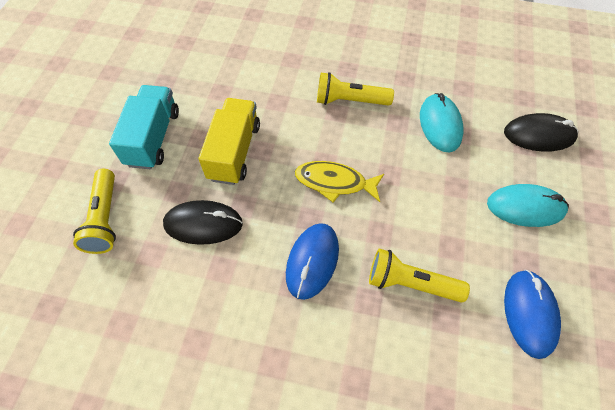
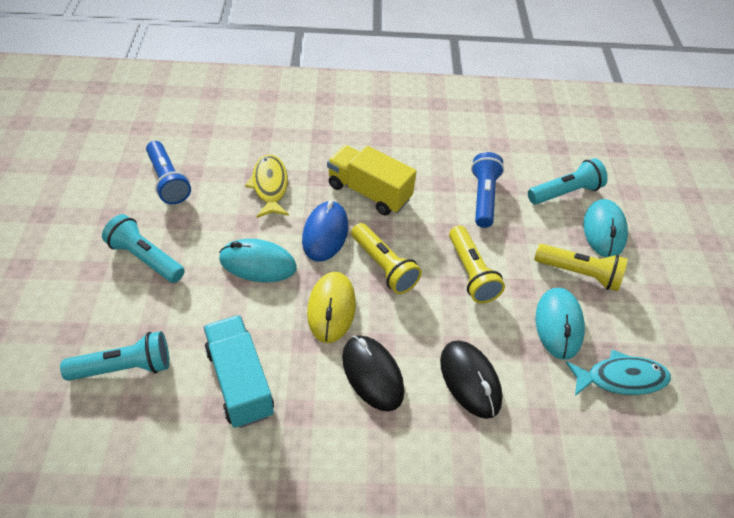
blue flashlight: none = 0 -> [146,141,191,204] [471,152,504,228] = 2
blue mouse: [286,223,339,300] [504,270,561,359] = 2 -> [302,200,348,262] = 1
turquoise fish: none = 0 -> [566,349,671,396] = 1
turquoise flashlight: none = 0 -> [60,331,169,381] [102,214,185,283] [528,158,608,205] = 3
turquoise mouse: [420,93,464,153] [487,184,569,227] = 2 -> [219,239,297,282] [536,288,585,360] [583,199,628,257] = 3
yellow mouse: none = 0 -> [307,272,356,343] = 1

